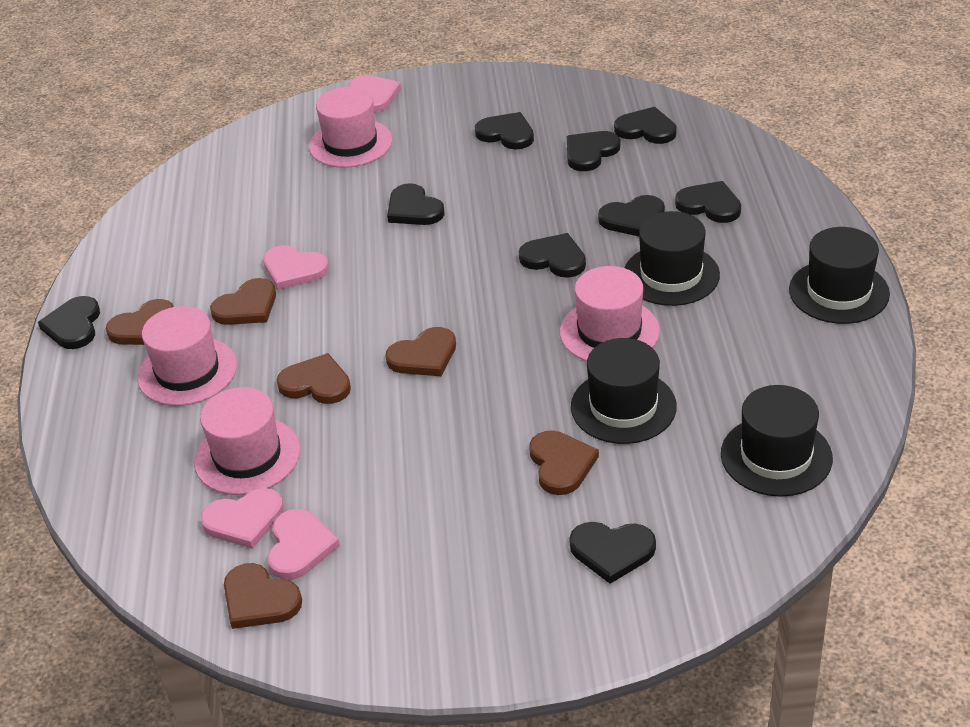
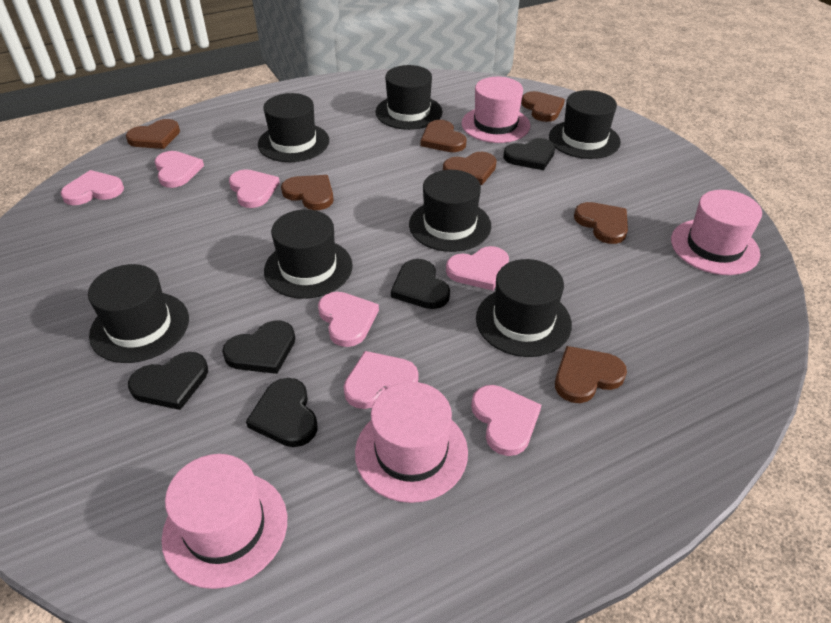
black hat: [571,338,677,444] [625,211,720,306] [721,385,833,497] [789,227,890,324] = 4 -> [88,264,189,363] [258,93,329,162] [264,209,353,299] [375,65,443,130] [409,170,491,252] [476,259,572,357] [549,90,621,159] = 7
black heart: [38,296,100,349] [387,183,445,225] [475,112,534,149] [519,233,586,278] [567,131,620,171] [569,522,656,584] [598,195,665,236] [614,107,677,144] [675,181,741,223] = 9 -> [128,352,208,410] [222,320,295,374] [246,378,318,447] [391,259,450,309] [503,138,555,170] = 5
brown heart: [106,299,174,345] [210,278,276,325] [224,563,302,629] [277,353,351,404] [386,327,456,376] [529,430,599,495] = 6 -> [126,119,180,149] [281,175,334,210] [421,120,467,152] [443,152,497,185] [521,91,565,122] [555,346,627,403] [574,202,628,244] = 7
pink heart: [201,488,284,549] [263,245,329,290] [267,509,340,580] [349,75,401,113] = 4 -> [61,170,124,205] [155,151,204,188] [229,169,280,208] [318,292,379,347] [344,351,419,409] [446,246,509,291] [471,385,541,456] = 7

